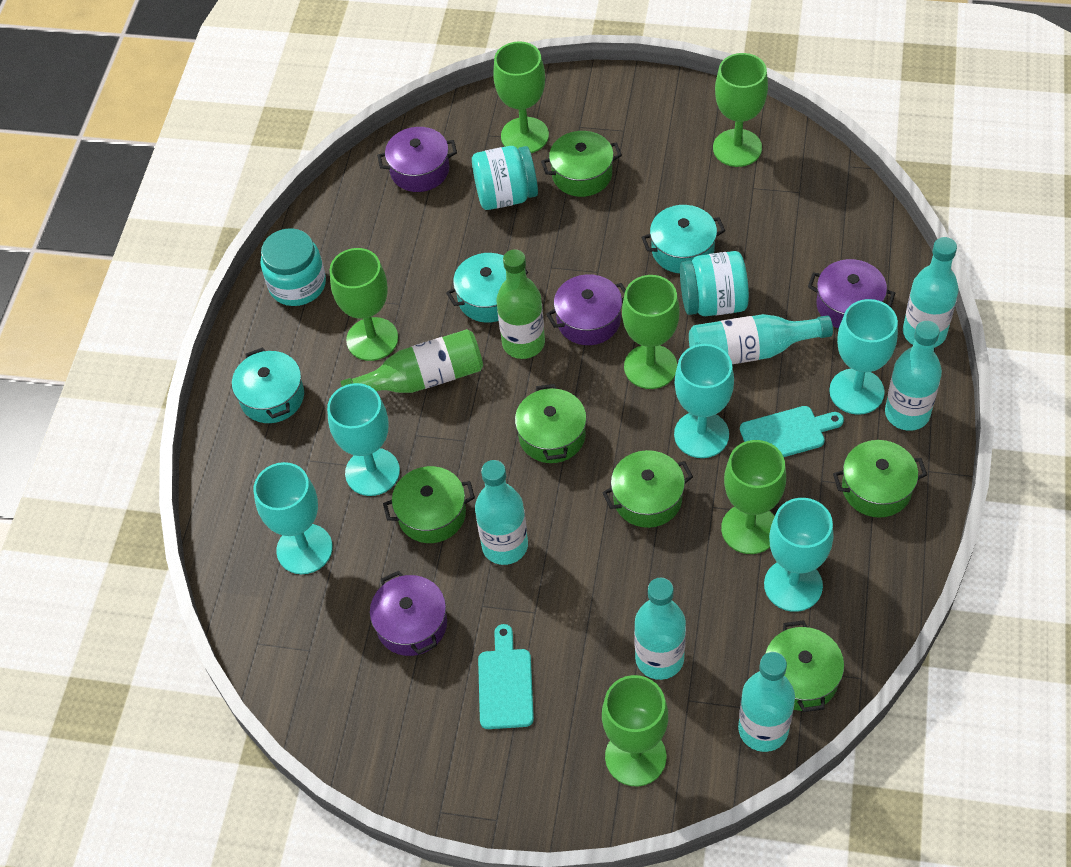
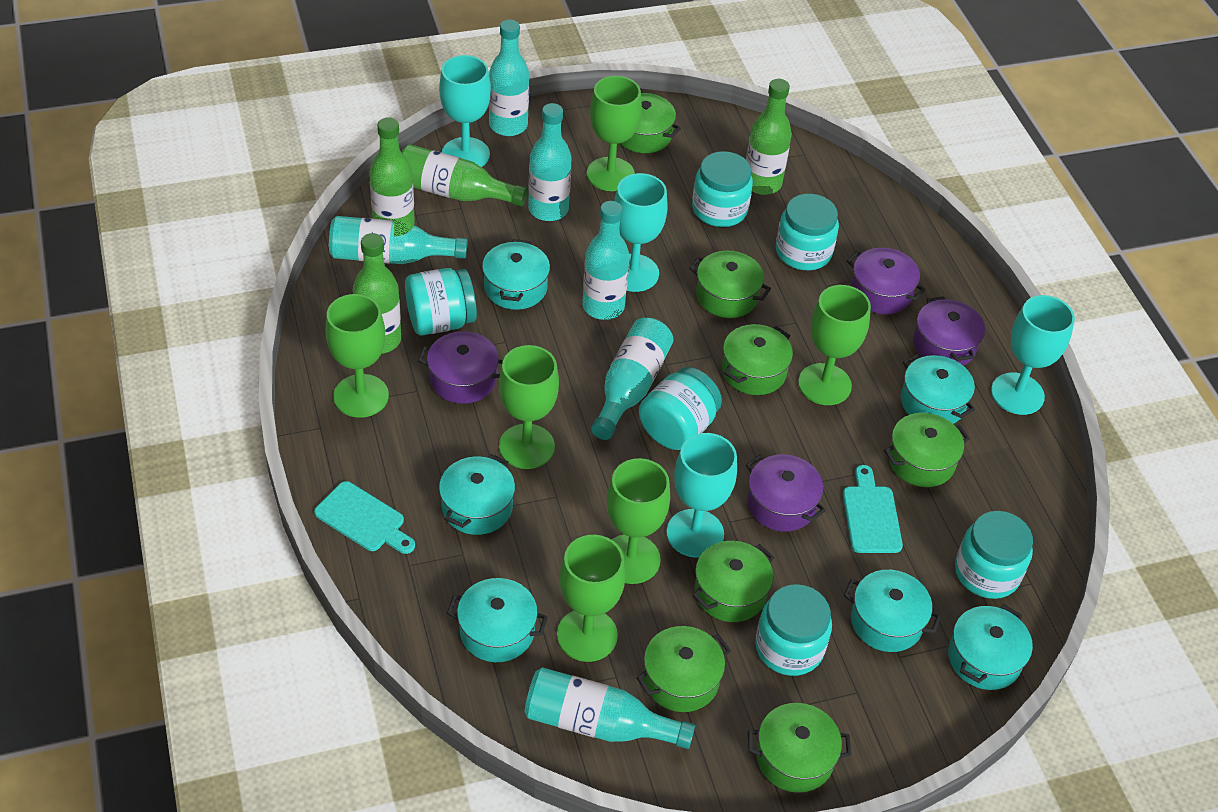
green bottle: [340,329,483,393] [496,249,545,359] = 2 -> [353,233,401,354] [369,117,415,225] [401,144,527,207] [746,79,792,195] = 4
green pot: [383,466,475,543] [515,384,587,463] [541,131,622,197] [602,450,693,528] [765,620,844,712] [833,440,927,518] = 6 -> [620,93,681,153] [637,626,731,712] [689,251,771,318] [692,541,774,622] [722,324,793,395] [748,703,851,793] [884,413,970,487] = 7
turquoise goblet: [254,462,333,574] [327,383,400,496] [674,344,734,458] [764,498,833,612] [829,299,898,415] = 5 -> [439,55,491,167] [614,173,668,292] [666,433,737,558] [991,295,1075,415] = 4
turquoise jar: [261,228,326,306] [472,146,538,210] [680,251,749,316] = 3 -> [405,268,477,336] [639,367,722,450] [692,151,753,227] [755,584,832,676] [776,194,839,270] [955,511,1033,599] = 6
turquoise pot: [232,347,304,423] [446,253,528,323] [641,205,725,273] = 3 -> [439,454,515,535] [447,578,548,662] [482,239,550,310] [844,570,941,652] [901,354,975,424] [948,605,1033,690] = 6

